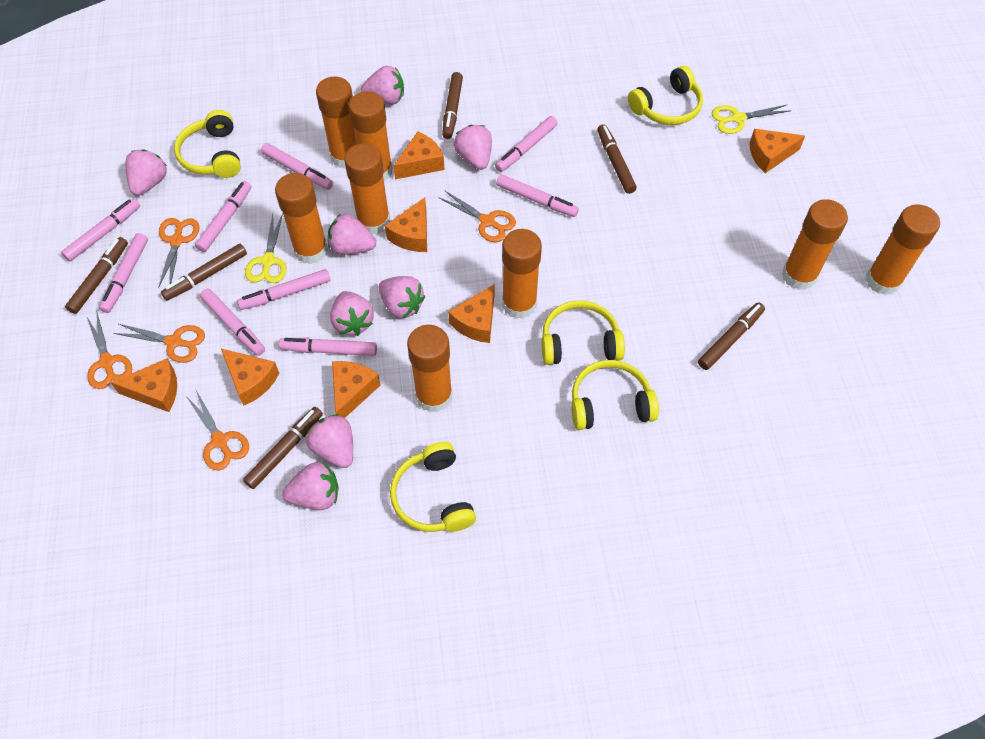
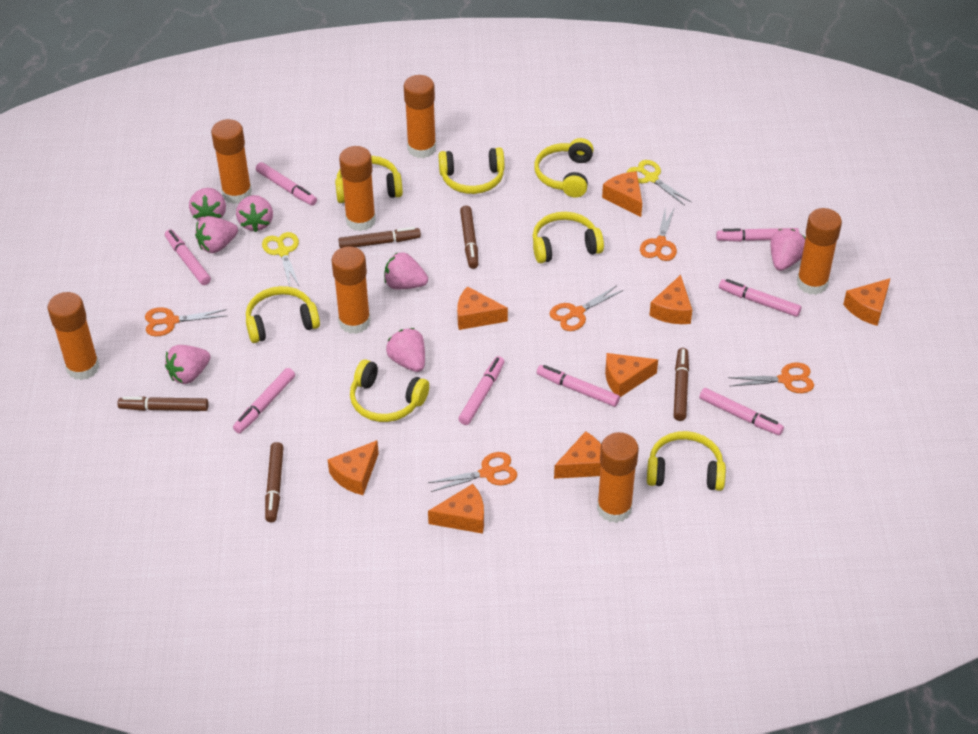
brown marker: [65,237,128,314] [161,244,247,301] [243,407,323,489] [442,72,463,139] [597,124,637,194] [698,302,765,370] = 6 -> [118,397,209,411] [265,442,284,522] [339,227,421,248] [460,205,478,269] [674,348,689,421] = 5
orange cheese: [111,358,177,412] [221,349,279,406] [332,361,380,418] [385,197,427,252] [393,132,445,179] [448,285,494,343] [750,129,805,173] = 7 -> [327,440,379,495] [428,484,484,534] [457,286,508,330] [554,431,601,479] [602,171,642,217] [605,353,658,397] [649,275,692,324] [843,278,891,326] = 8
orange glue stick: [275,173,328,264] [316,77,356,169] [344,143,390,234] [349,91,393,182] [407,325,452,412] [502,229,542,319] [782,199,848,290] [866,204,940,295] = 8 -> [48,292,100,380] [211,119,252,204] [331,247,371,334] [339,146,376,231] [404,75,436,158] [597,432,639,523] [797,208,842,295] = 7
pink marker: [61,198,140,261] [99,233,148,313] [195,181,251,252] [200,289,265,356] [237,269,330,310] [261,143,333,190] [279,338,377,356] [495,116,558,172] [496,174,579,217] = 9 -> [165,229,211,285] [233,368,295,433] [256,162,317,206] [458,356,505,425] [537,365,620,407] [699,388,784,435] [716,228,799,242] [719,279,801,317] = 8
pink strawberry: [125,149,167,196] [282,462,339,510] [306,414,353,468] [328,214,376,255] [330,291,374,336] [361,66,404,105] [378,276,425,318] [454,125,492,170] = 8 -> [165,345,210,384] [189,188,226,221] [195,216,238,253] [236,195,273,232] [384,252,428,289] [386,328,425,372] [770,229,806,271] = 7
yellow headphones: [174,110,241,178] [390,442,476,532] [542,300,625,365] [571,360,659,430] [628,66,703,125] = 5 -> [246,286,320,343] [335,156,403,203] [350,359,429,422] [439,147,505,194] [533,212,604,263] [534,138,594,198] [647,431,726,491] = 7

